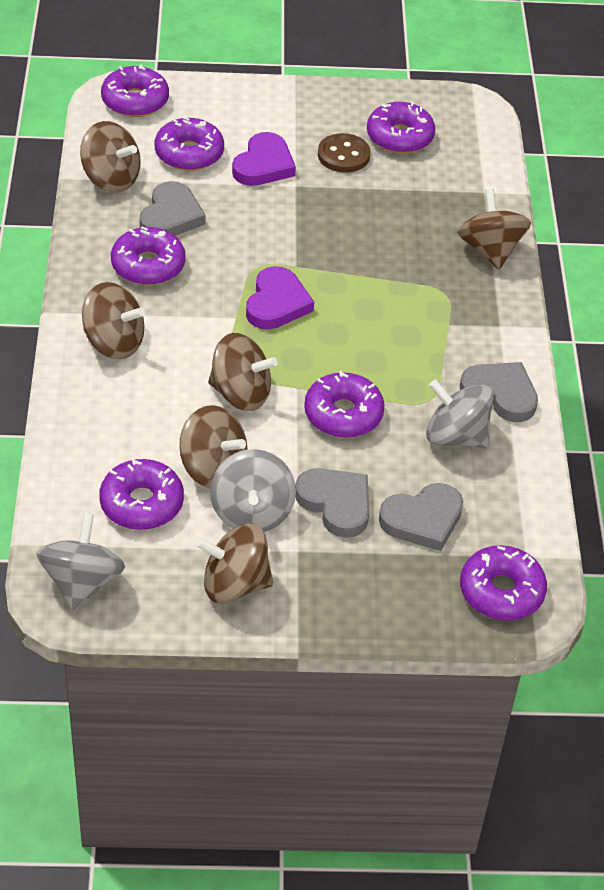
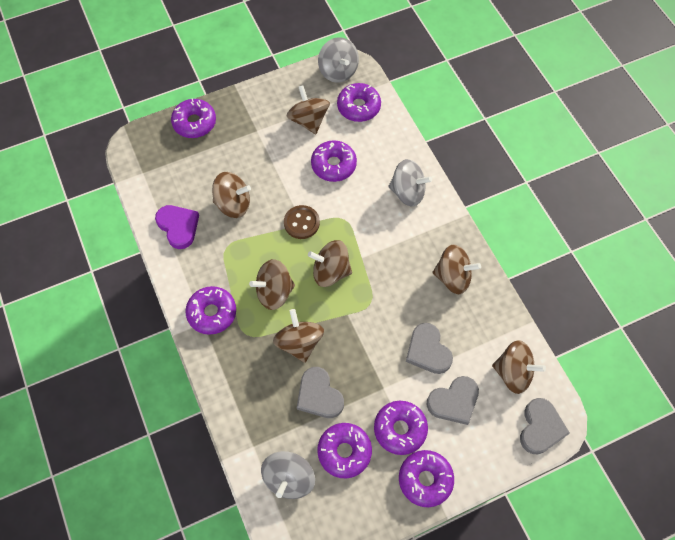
brown spinning top: [80,121,141,193] [82,282,145,360] [179,405,247,488] [196,523,273,603] [208,333,278,411] [457,188,531,269] = 6 -> [212,172,251,218] [249,259,295,310] [273,309,324,363] [287,85,330,134] [308,240,352,287] [432,245,481,294] [492,340,546,394] = 7
purple heart: [232,132,296,186] [246,266,314,329] = 2 -> [155,205,199,249] = 1

